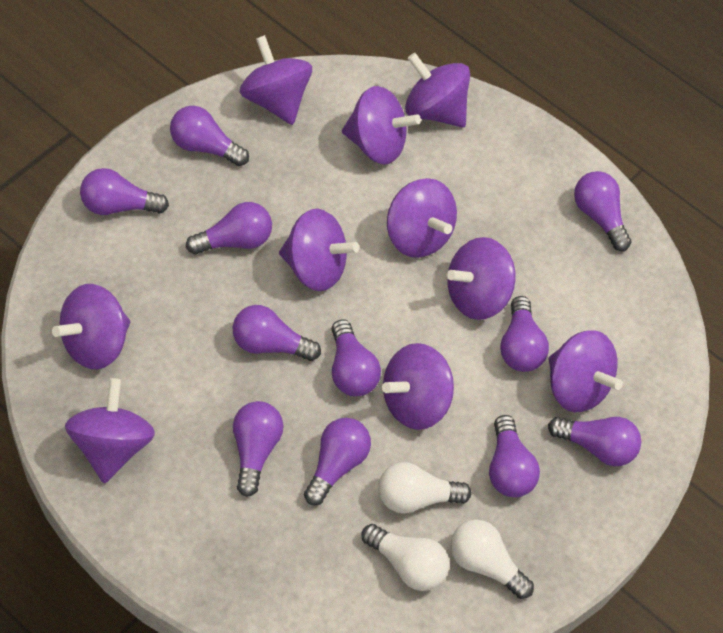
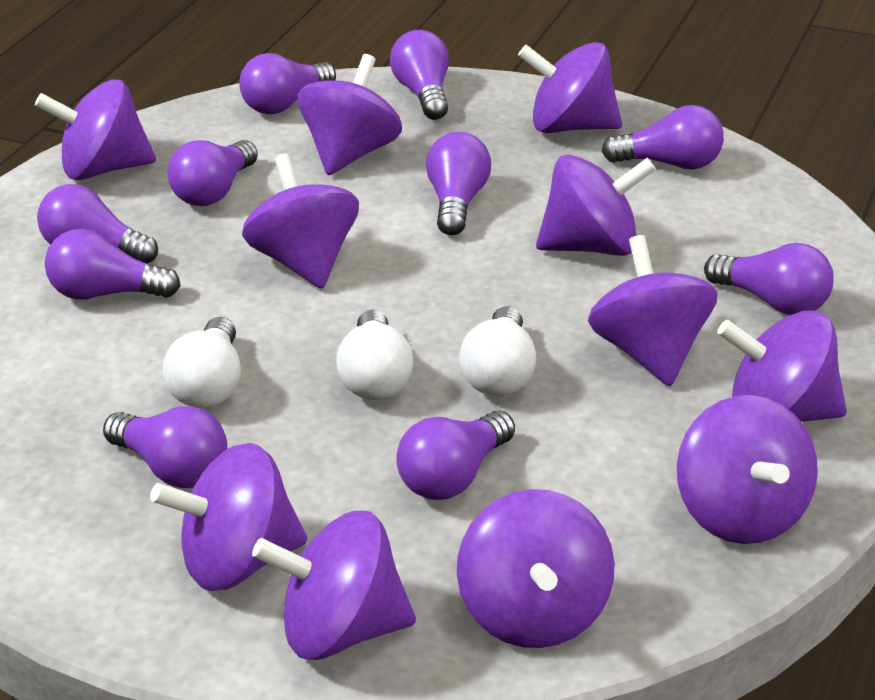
purple light bulb: [80,168,169,215] [170,106,249,166] [186,202,272,255] [233,305,321,361] [233,401,283,497] [304,418,371,505] [332,319,381,396] [489,415,540,497] [500,296,549,372] [548,417,641,466] [574,171,631,251] = 11 -> [37,184,158,264] [45,229,181,300] [103,406,227,488] [168,140,258,206] [239,53,336,114] [390,30,449,120] [396,410,515,500] [426,132,491,235] [602,105,724,170] [704,243,834,315] = 10
purple spinning top: [52,284,130,369] [65,378,155,483] [240,35,312,125] [279,209,359,291] [342,86,421,165] [382,343,454,430] [387,178,457,258] [405,53,470,128] [447,237,516,320] [548,330,623,412] = 10 -> [35,80,156,180] [150,443,307,591] [242,154,359,289] [252,511,416,660] [298,54,402,175] [457,489,615,648] [518,42,622,133] [536,154,656,256] [588,235,718,386] [677,395,818,544] [717,311,847,422] = 11

